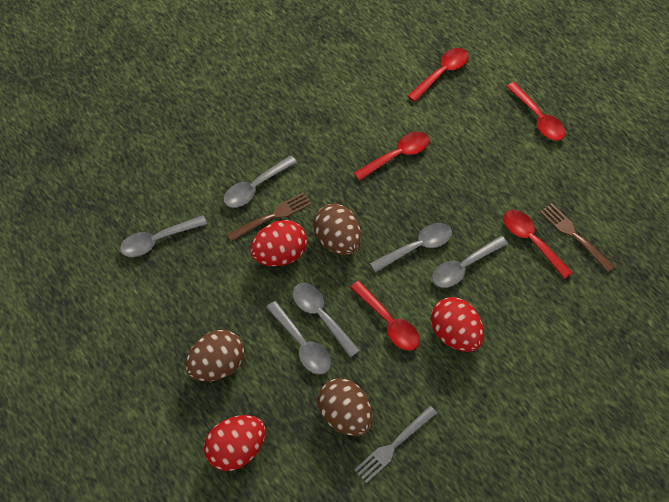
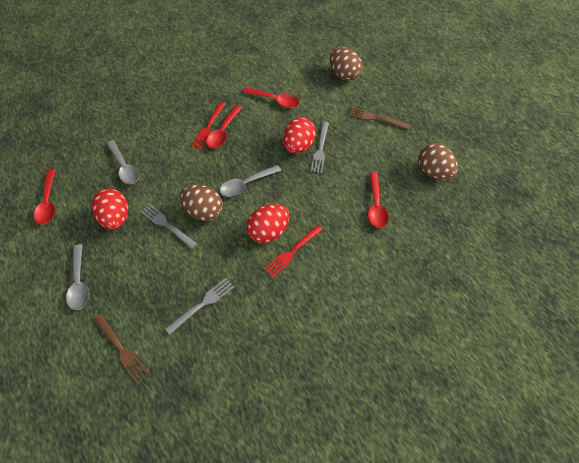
grey fork: [354,406,437,483] = 1 -> [140,204,197,249] [165,278,234,335] [310,122,329,173] = 3
grey spoon: [120,215,207,257] [224,155,297,208] [266,301,331,374] [293,283,360,358] [370,223,452,273] [432,236,508,288] = 6 -> [66,244,89,310] [106,140,139,184] [220,165,281,197] = 3
red fork: none = 0 -> [191,102,226,149] [264,225,323,278] = 2
red spoon: [350,281,420,351] [354,132,429,181] [408,48,469,102] [504,210,573,279] [506,82,565,141] = 5 -> [34,170,55,225] [206,105,242,148] [243,87,299,108] [368,172,388,228] = 4

